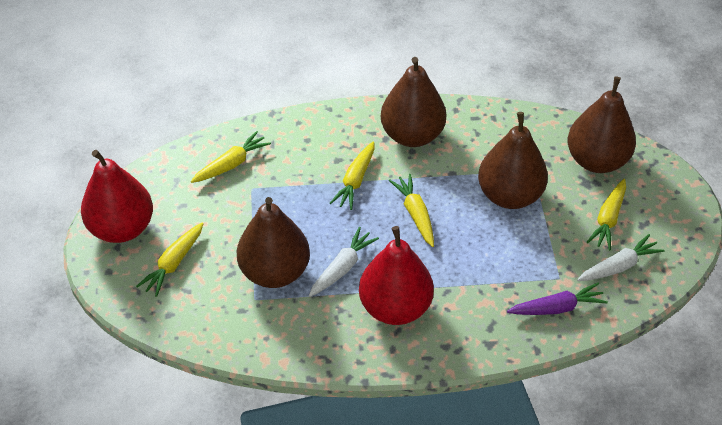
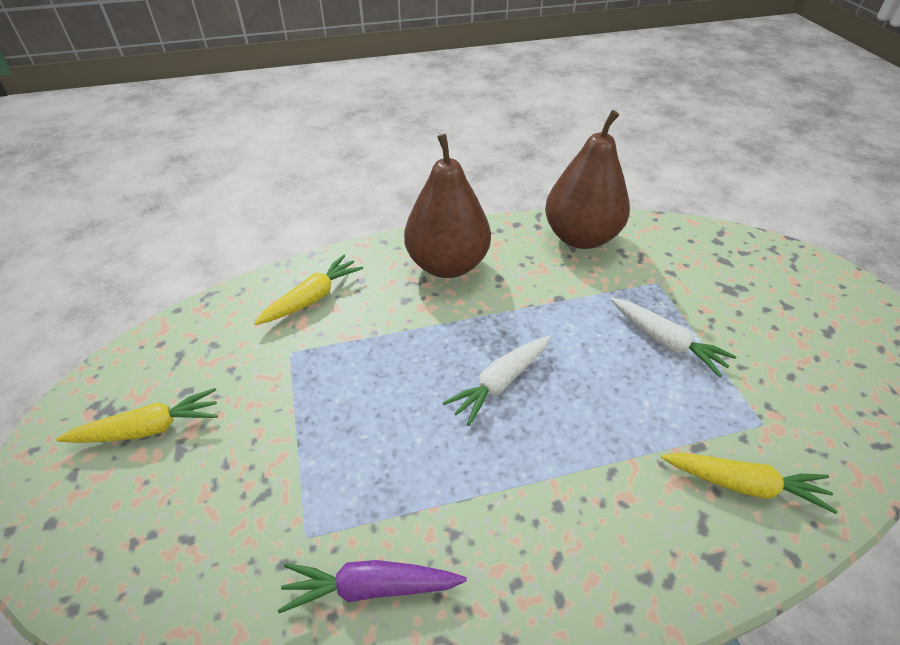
brown pear: [237,197,310,288] [381,57,446,147] [478,112,548,209] [567,76,636,173] = 4 -> [404,134,491,278] [545,110,630,249] = 2
red pear: [81,150,153,243] [359,226,434,325] = 2 -> none = 0
yellow carrot: [136,222,204,297] [191,131,271,183] [330,141,374,210] [389,174,434,247] [587,179,626,250] = 5 -> [56,388,218,443] [254,255,363,325] [661,453,838,514] = 3

